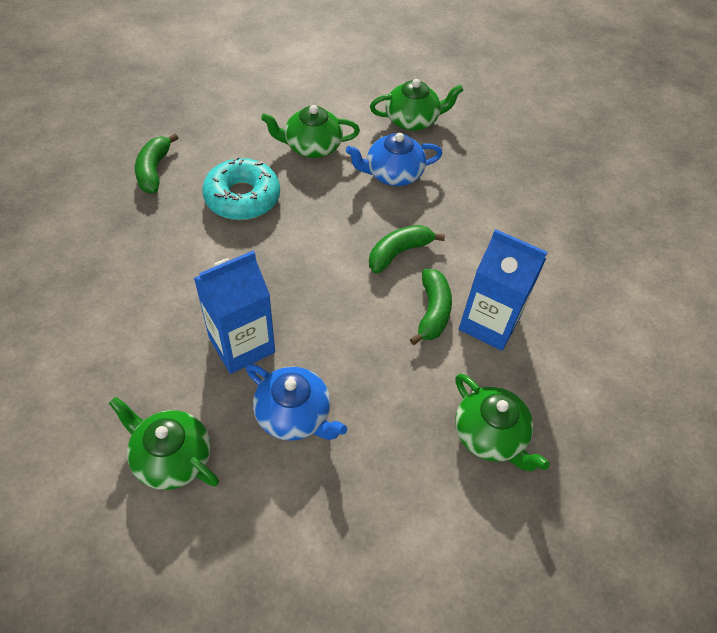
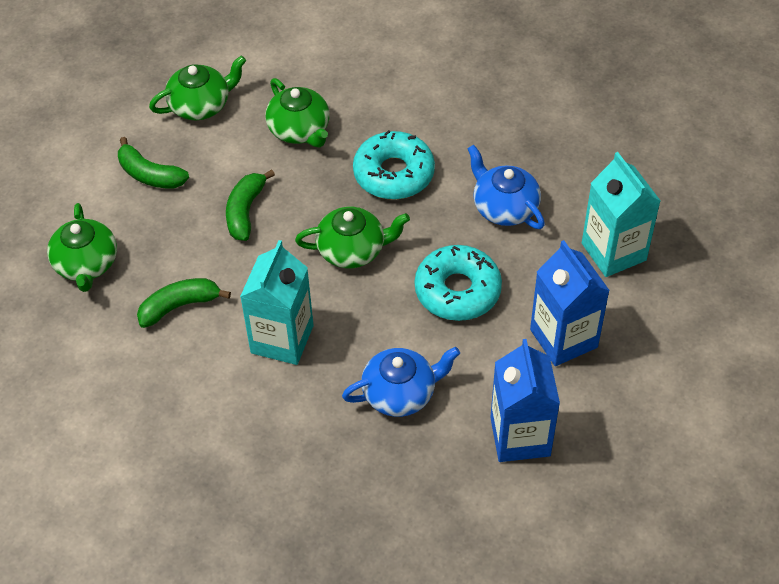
turquoise carton: none = 0 -> [240,240,314,365] [582,152,661,277] = 2
turquoise donut: [202,157,280,220] = 1 -> [353,130,435,200] [415,245,502,321] = 2

